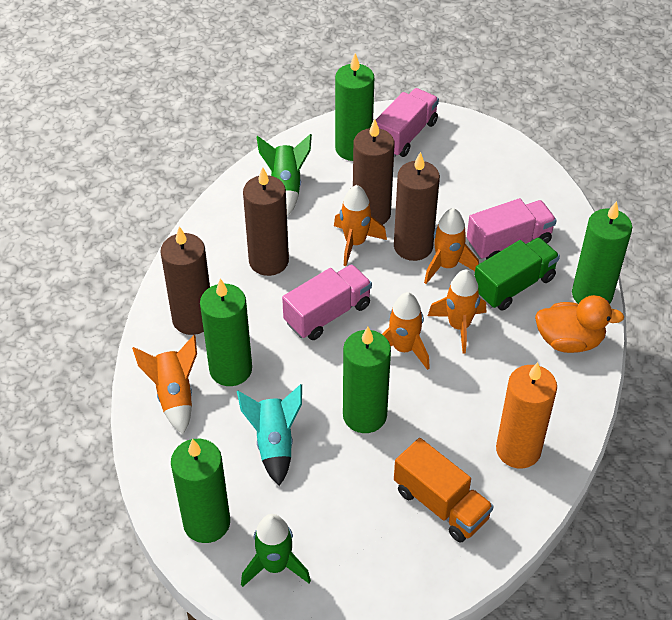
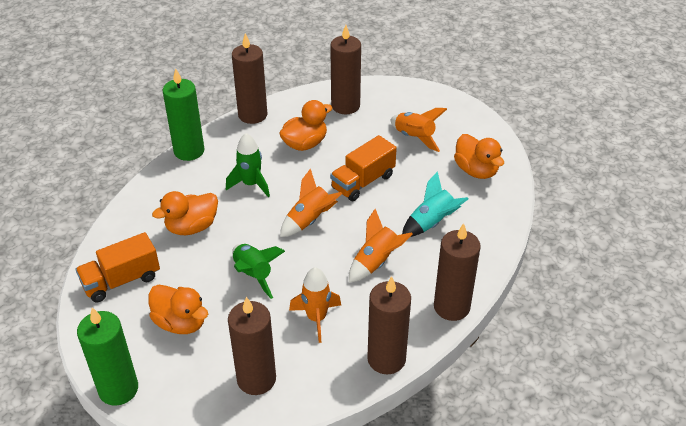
brown candle: [160,226,210,335] [243,167,289,276] [353,119,395,225] [394,152,440,261] = 4 -> [228,297,276,395] [232,33,267,124] [330,25,361,114] [367,276,411,374] [434,223,481,321] = 5
green candle: [171,439,230,543] [200,278,252,386] [335,53,374,161] [343,327,391,433] [572,201,632,304] = 5 -> [77,307,138,406] [163,68,204,161] = 2
green truck: [474,237,560,311] = 1 -> none = 0
orange candle: [496,362,557,468] = 1 -> none = 0
orange duck: [535,295,624,353] = 1 -> [148,285,208,334] [152,191,218,235] [279,100,332,151] [454,134,504,179] = 4
orange rocket: [132,335,197,434] [334,185,387,266] [382,292,430,370] [424,208,479,284] [428,269,486,354] = 5 -> [280,168,342,237] [289,267,341,343] [349,209,413,282] [391,108,447,152] = 4
orange truck: [394,438,494,542] = 1 -> [75,232,160,302] [330,135,397,201] = 2
pink truck: [282,264,372,340] [376,88,439,157] [467,198,557,260] = 3 -> none = 0

